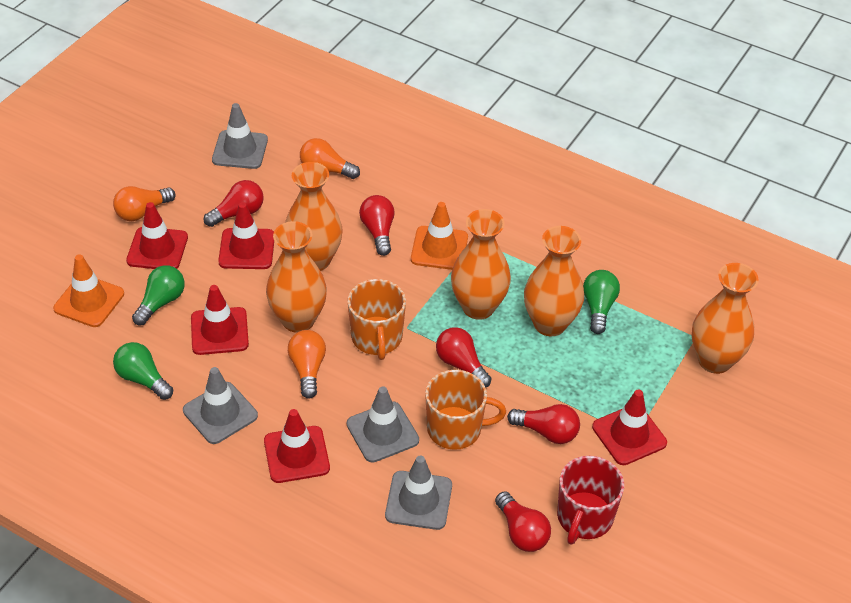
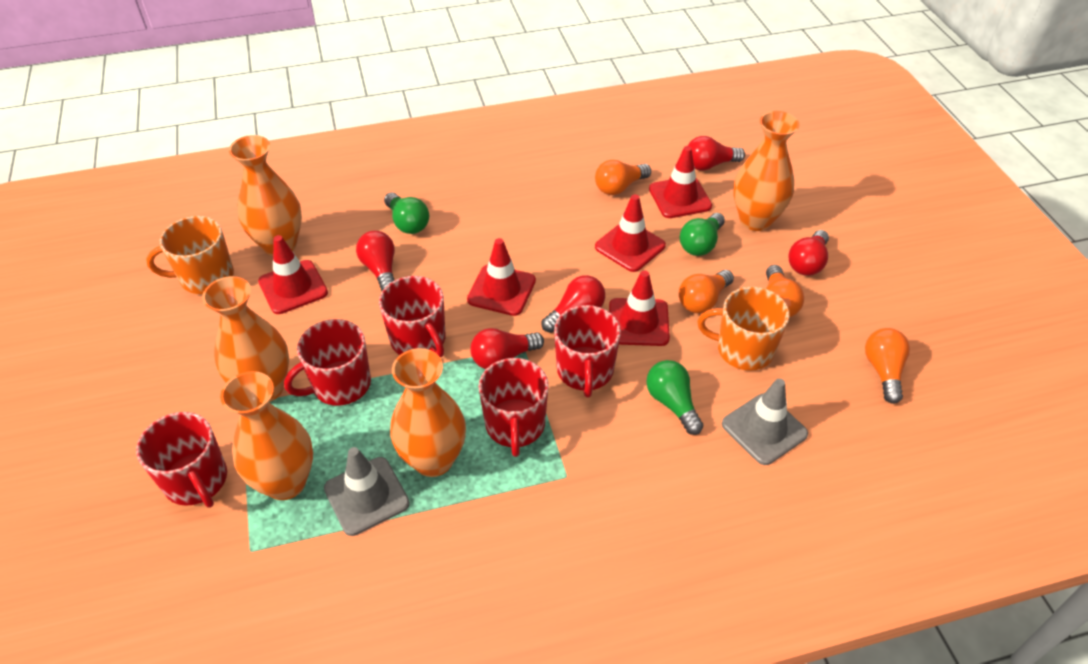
grey traffic cone: [183,367,258,444] [212,103,268,169] [347,387,419,463] [385,456,452,530] = 4 -> [324,447,410,536] [722,379,808,465] = 2
orange light bulb: [113,186,176,221] [288,330,326,399] [300,138,360,179] = 3 -> [595,160,651,195] [679,270,734,313] [766,265,804,317] [865,328,910,404] = 4
orange traffic cone: [53,254,124,327] [411,202,468,270] = 2 -> none = 0
red mug: [557,456,624,545] = 1 -> [136,412,227,508] [284,319,371,406] [379,276,445,358] [478,358,549,457] [554,305,621,397] = 5

